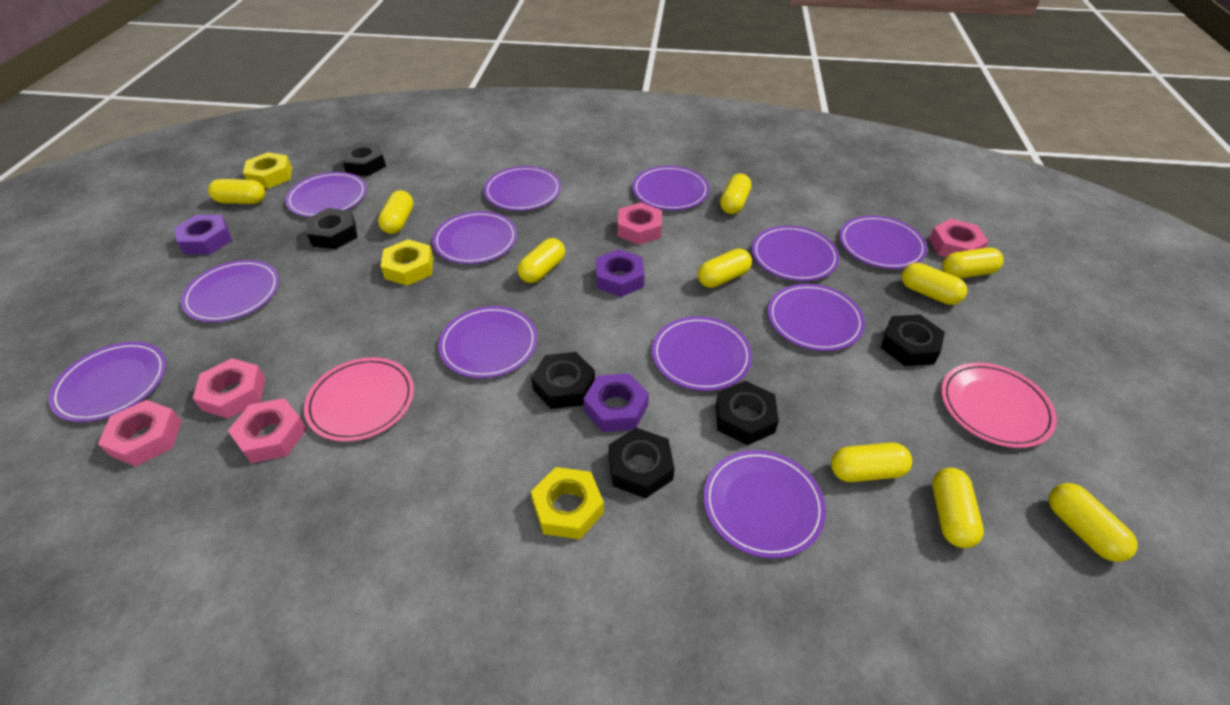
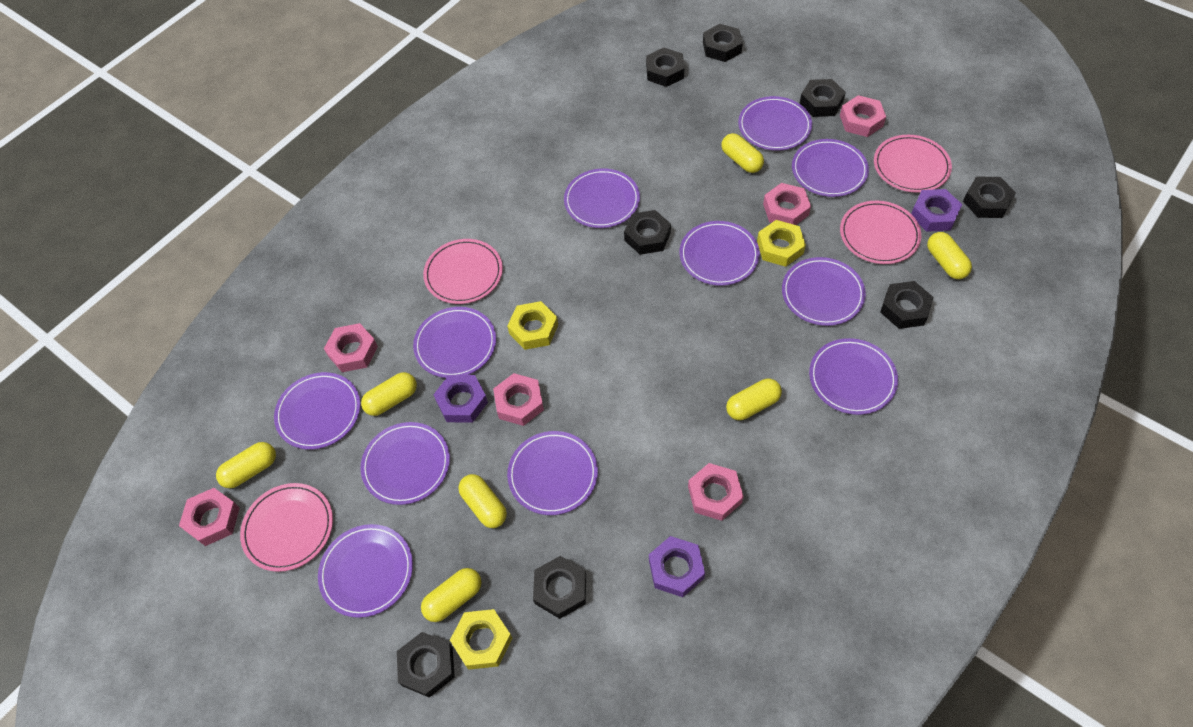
black nut: [306,208,358,249] [340,142,386,176] [531,352,595,409] [609,428,675,498] [716,381,779,445] [881,315,945,366] = 6 -> [397,632,455,698] [533,556,586,619] [624,210,671,255] [646,48,685,87] [703,24,743,62] [799,79,846,117] [880,281,934,329] [963,176,1016,218] = 8
pink nut: [98,400,182,466] [193,358,265,419] [228,398,307,463] [617,202,662,245] [929,219,989,257] = 5 -> [179,488,240,546] [324,323,378,372] [493,373,544,426] [688,463,744,521] [763,183,811,225] [840,95,886,137] = 6
pink plate: [304,357,414,442] [941,363,1057,448] = 2 -> [240,483,333,572] [423,239,503,304] [840,201,921,264] [874,135,952,193] = 4
purple plate: [48,342,166,422] [181,260,279,322] [285,172,367,217] [433,211,517,264] [438,306,538,378] [484,166,561,211] [632,166,710,210] [652,316,752,391] [704,450,826,558] [752,226,840,281] [768,284,865,351] [839,215,927,269] = 12 -> [274,372,360,450] [318,524,413,618] [361,422,450,505] [413,307,496,378] [507,431,598,515] [564,169,640,228] [679,221,760,286] [738,96,812,151] [782,257,866,326] [792,139,869,197] [809,338,898,415] = 11
yellow capsule: [208,179,265,204] [378,190,414,234] [518,238,565,283] [698,248,752,288] [720,173,751,214] [831,442,912,482] [902,263,967,305] [932,468,984,548] [942,248,1004,279] [1049,483,1138,562] = 10 -> [216,442,276,488] [361,372,417,416] [421,568,482,622] [458,474,507,528] [721,133,764,173] [726,379,782,420] [927,232,972,279] = 7

